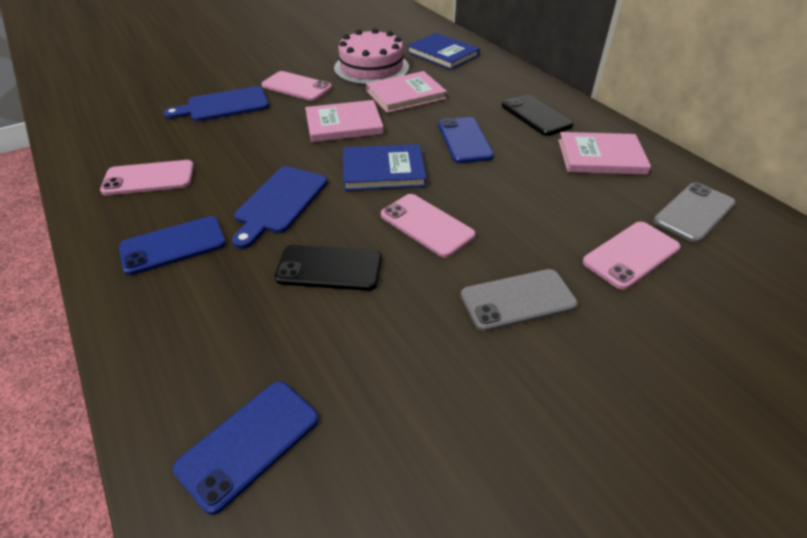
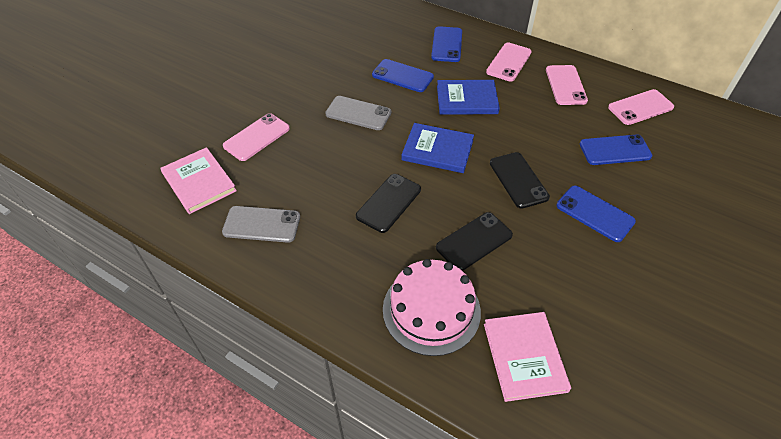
black phone: [275,245,382,291] [502,94,573,136] = 2 -> [356,174,421,233] [436,212,513,271] [490,152,550,209] = 3
blue cutting board: [163,86,269,121] [232,166,328,249] = 2 -> none = 0
blue phone: [119,216,226,275] [173,381,319,515] [438,117,494,163] = 3 -> [372,59,434,92] [431,26,462,62] [556,186,636,242] [580,134,652,165] = 4
pink book: [305,100,384,142] [366,71,447,113] [558,132,651,175] = 3 -> [160,147,237,214] [484,312,571,402] = 2

